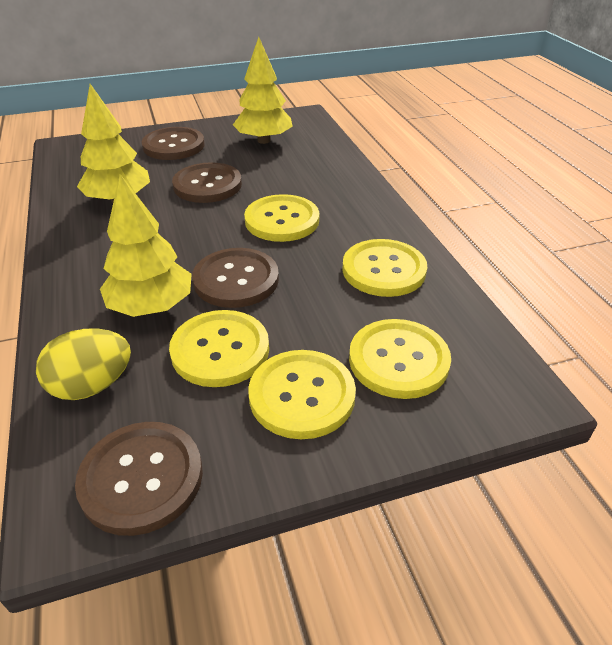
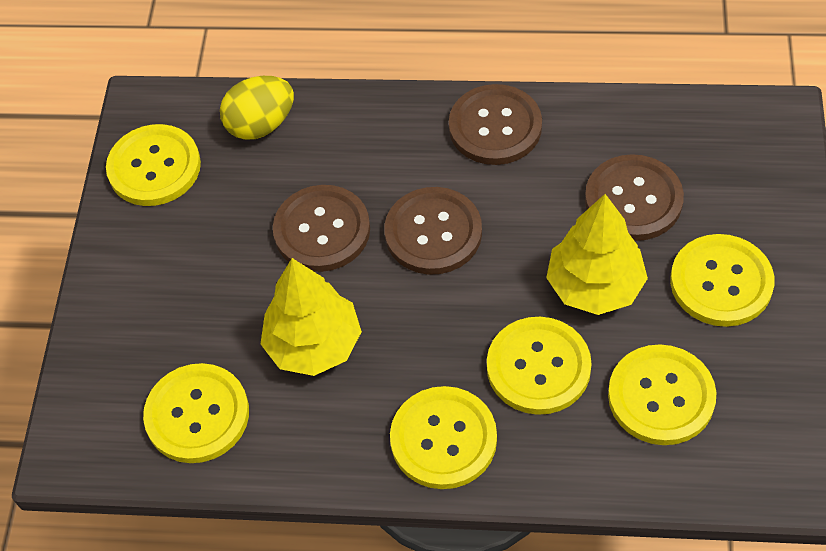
yellow button: [169,310,269,387] [244,194,319,242] [248,350,356,439] [342,239,427,297] [349,319,451,399] = 5 -> [106,124,201,206] [143,363,249,463] [390,386,497,489] [487,317,592,415] [608,344,716,445] [670,234,774,327] = 6
yellow tree: [77,84,150,203] [100,174,192,317] [233,37,293,144] = 3 -> [261,258,362,376] [546,194,648,315] = 2

